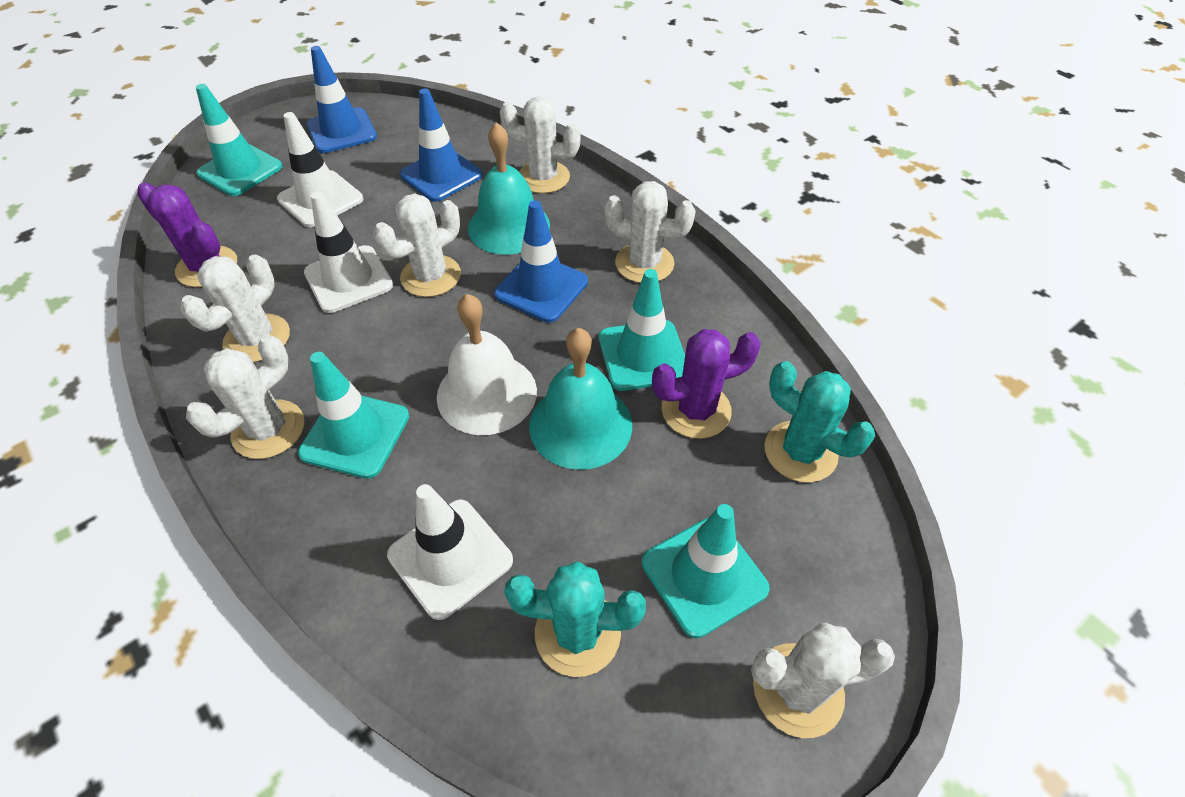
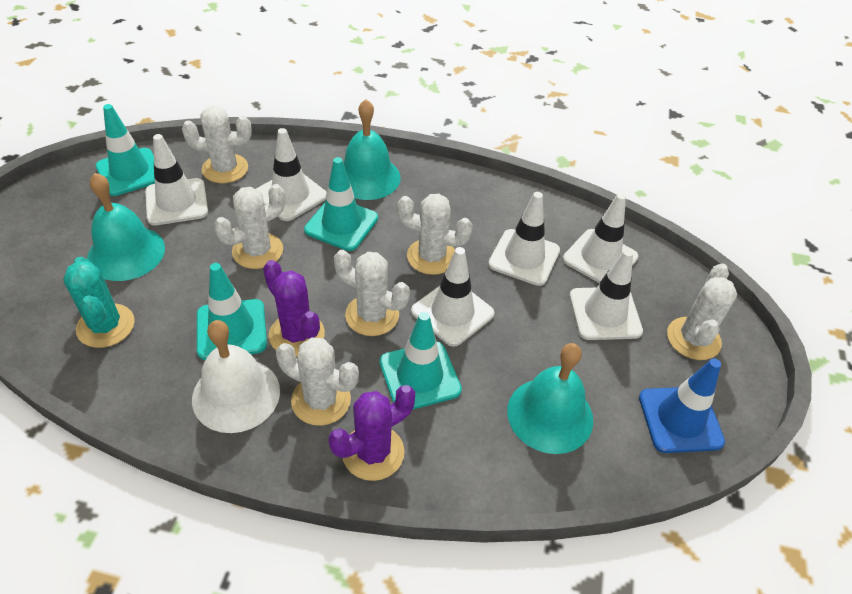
blue traffic cone: [306,46,377,153] [400,89,482,202] [494,200,588,323] = 3 -> [639,358,725,453] = 1
turquoise bell: [468,122,550,255] [529,328,632,470] = 2 -> [87,173,165,281] [343,99,401,200] [507,343,593,454] = 3
turquoise cactus: [504,561,646,677] [764,361,875,483] = 2 -> [63,257,135,348] = 1
white traffic cone: [277,112,363,227] [304,192,393,313] [387,484,513,620] = 3 -> [145,134,208,225] [256,128,327,221] [411,247,494,347] [488,192,560,286] [563,193,639,283] [569,249,643,340] = 6

